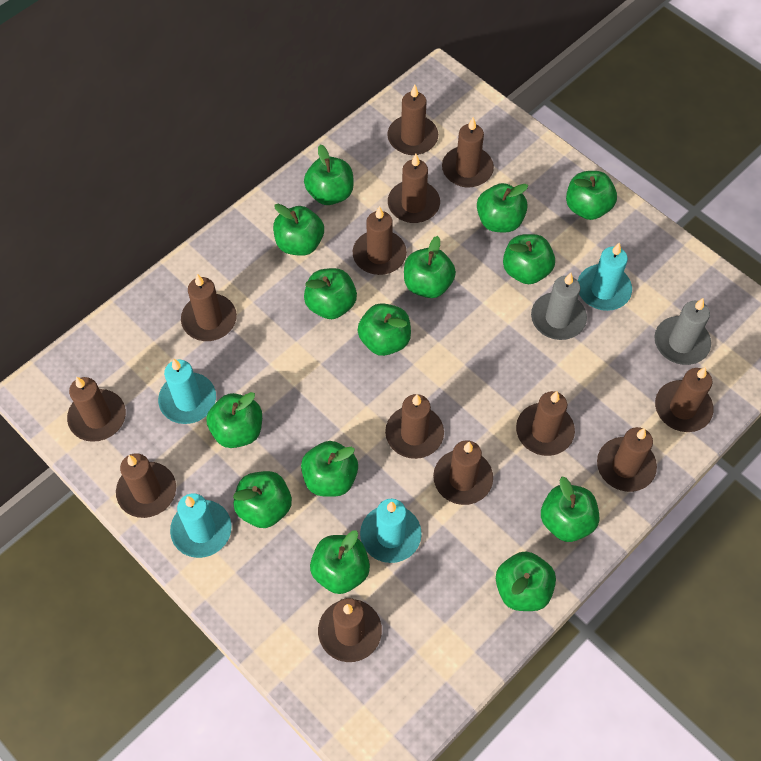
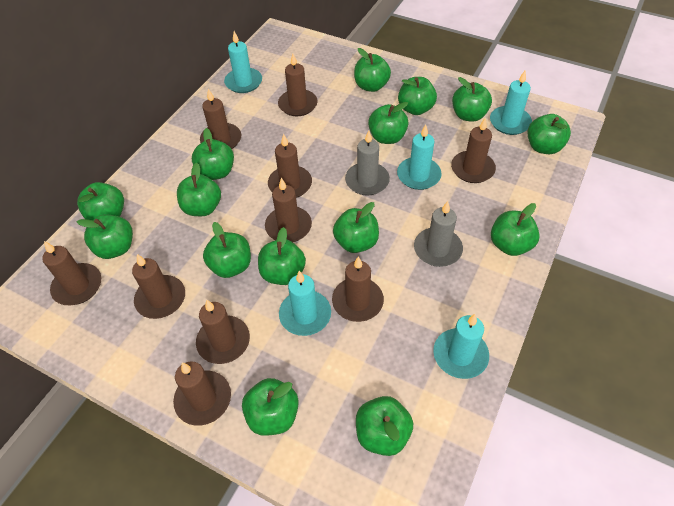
brown candle: [67,376,126,442] [116,453,176,518] [181,274,237,341] [318,598,382,662] [353,206,407,275] [385,394,444,459] [387,85,438,155] [388,154,440,223] [433,440,493,505] [442,117,494,188] [516,391,575,456] [597,427,657,492] [655,367,714,432] = 13 -> [42,241,101,305] [132,254,185,319] [173,361,231,426] [196,300,250,364] [200,89,241,149] [265,178,312,242] [268,134,312,198] [278,54,318,116] [332,256,384,322] [451,118,496,183] = 10
green apple: [206,392,262,448] [233,471,292,528] [273,204,324,256] [301,441,358,497] [304,144,354,205] [304,268,357,319] [310,531,370,594] [358,303,411,356] [404,236,456,298] [477,183,528,233] [496,551,556,611] [503,234,555,284] [541,477,600,542] [566,171,617,220] = 14 -> [77,182,124,220] [77,214,133,259] [177,162,221,216] [192,128,234,180] [203,222,251,278] [242,378,299,436] [258,227,306,285] [333,202,379,253] [354,48,391,92] [356,396,413,456] [368,102,408,144] [398,77,437,115] [452,77,492,122] [491,203,540,256] [527,114,571,154] = 15
turquoise candle: [158,359,216,424] [170,493,232,558] [360,499,422,563] [578,242,632,311] = 4 -> [224,31,262,93] [279,271,331,336] [397,124,442,190] [433,314,489,379] [490,71,532,135] = 5

